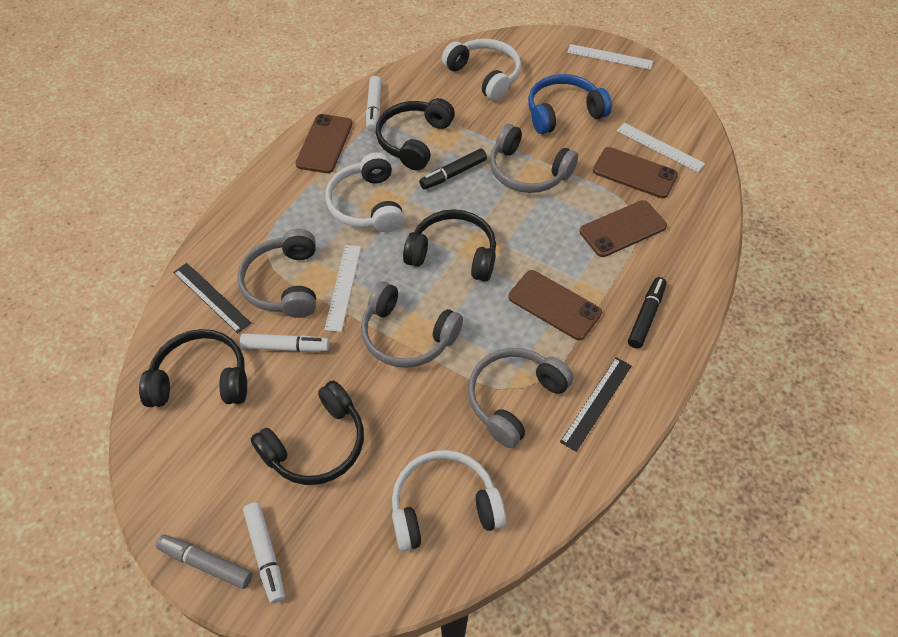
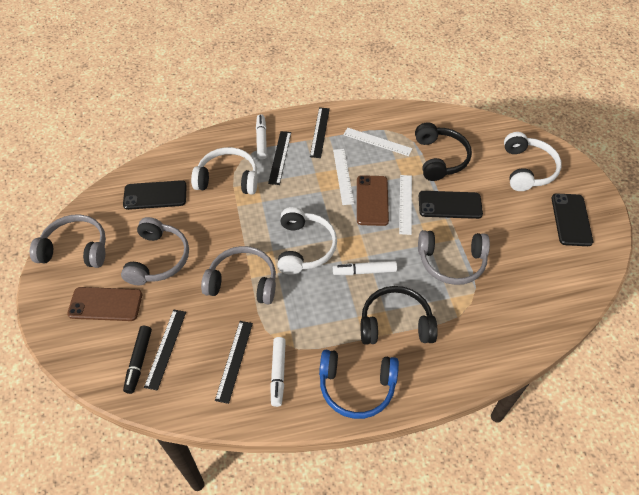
black headphones: [139,329,247,407] [251,380,364,485] [376,98,455,170] [403,209,496,282] = 4 -> [361,286,438,345] [415,122,472,181] = 2
black marker: [419,148,487,190] [628,277,666,349] = 2 -> [123,326,152,394] = 1
black phone: none = 0 -> [123,180,187,210] [419,191,483,219] [551,193,593,246] = 3
black ruler: [173,263,251,333] [560,357,632,452] = 2 -> [144,309,186,391] [215,321,253,404] [268,131,291,185] [310,107,330,158] = 4
brown phone: [295,114,352,173] [508,270,602,340] [580,200,667,257] [593,147,678,198] = 4 -> [67,287,142,321] [357,175,389,226] = 2
grey marker: [156,534,253,589] = 1 -> none = 0

